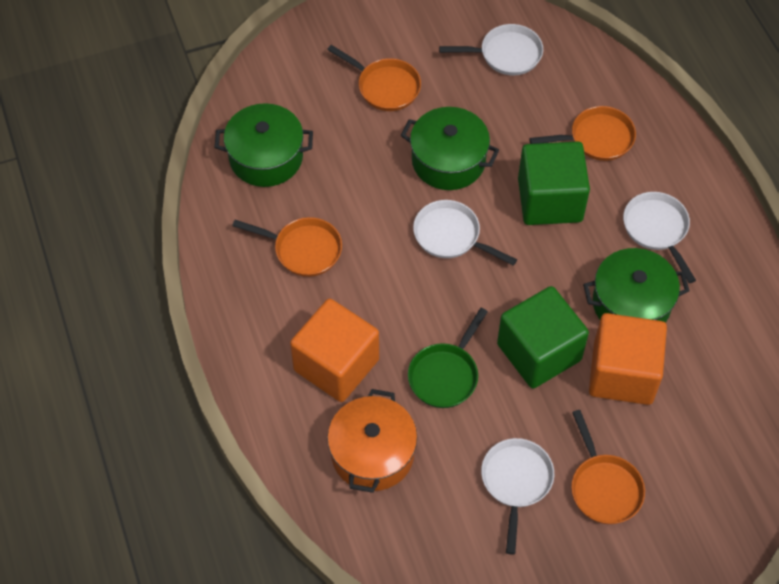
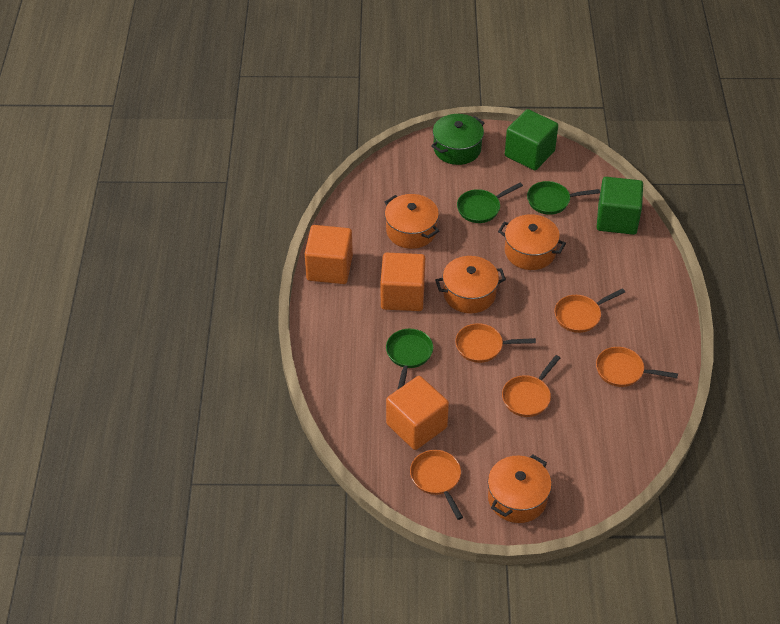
green pan: [408,308,488,408] = 1 -> [386,329,433,390] [457,183,523,223] [527,181,600,215] = 3
green pot: [214,103,313,187] [401,107,499,190] [583,248,689,323] = 3 -> [431,114,485,165] = 1
orange cube: [290,299,379,402] [589,313,667,405] = 2 -> [305,225,353,284] [381,253,425,311] [386,376,449,450] = 3
orange pan: [232,217,342,277] [327,45,421,111] [529,106,636,161] [571,410,645,524] = 4 -> [410,450,463,520] [455,323,536,363] [502,355,560,417] [554,288,625,333] [596,347,678,387] = 5
orange pot: [327,389,417,493] = 1 -> [385,194,439,249] [435,256,506,313] [488,454,552,523] [498,214,566,270] = 4
white pan: [413,200,517,266] [439,24,543,75] [481,438,554,555] [623,192,696,283] = 4 -> none = 0

